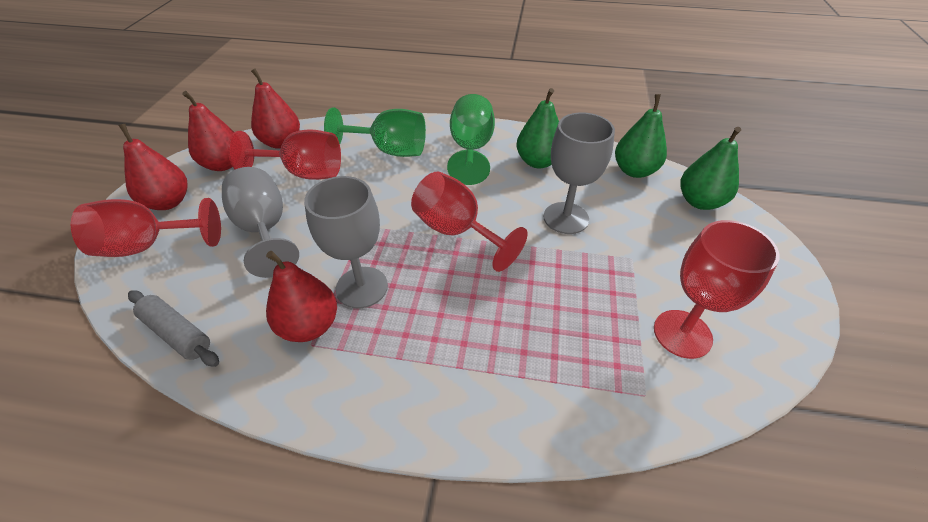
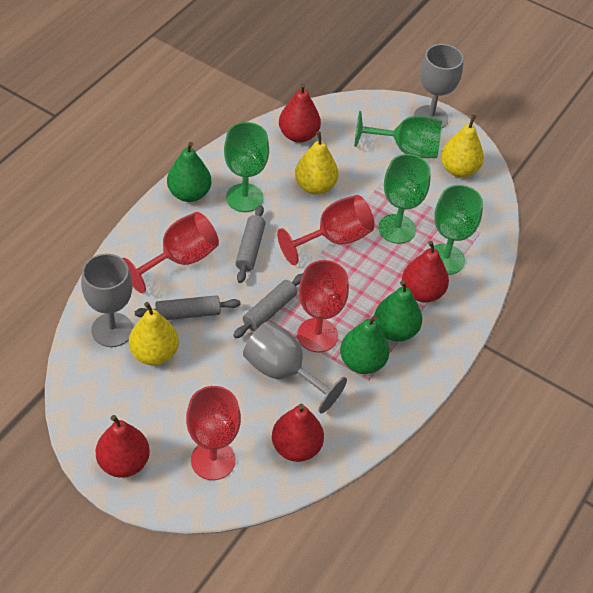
green goblet: [324,107,426,157] [447,94,495,185] = 2 -> [224,122,269,212] [355,111,442,158] [378,154,431,244] [434,185,483,275] = 4
grey rolling pin: [128,290,219,367] = 1 -> [135,295,241,320] [233,273,303,338] [235,205,266,283] = 3
yellow pear: none = 0 -> [129,302,179,365] [295,131,339,195] [441,115,484,177] = 3

